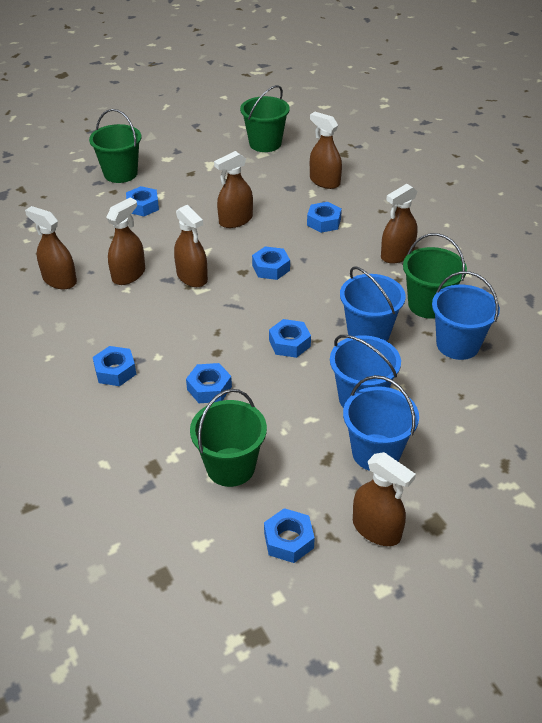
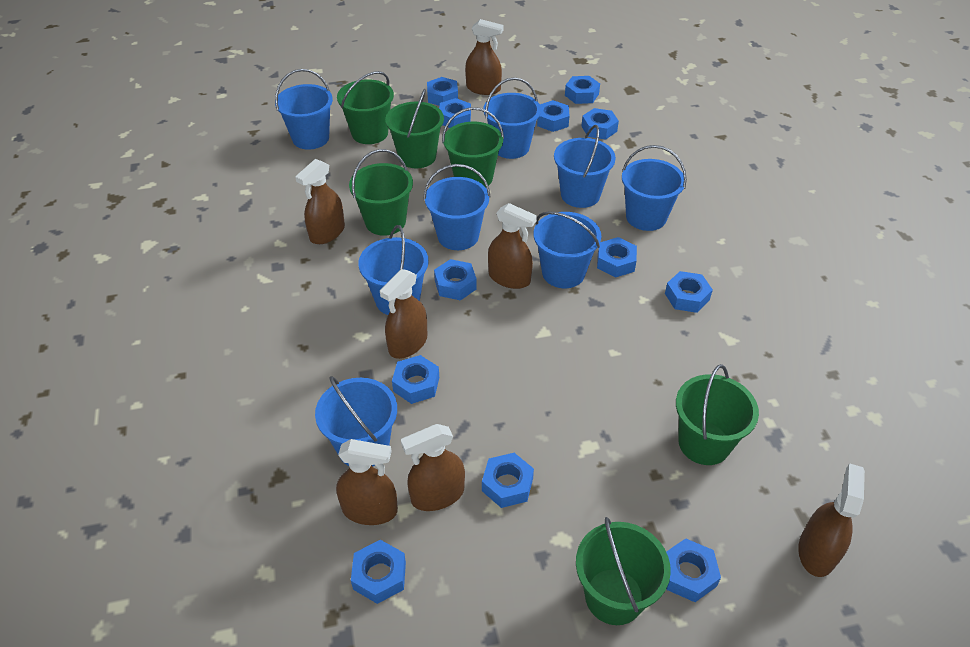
blue bucket: [330,335,401,408] [340,266,406,341] [343,375,419,471] [432,271,500,360] = 4 -> [275,69,333,150] [315,376,397,466] [358,225,428,315] [424,164,491,250] [483,77,541,159] [534,211,601,288] [554,125,616,208] [622,145,687,231] = 8
blue nut: [93,346,137,386] [126,186,159,216] [186,363,232,403] [252,246,290,280] [264,508,315,563] [269,319,311,358] [307,202,342,233] = 7 -> [351,540,406,604] [392,355,439,404] [427,77,458,106] [434,259,477,301] [439,98,471,128] [482,453,534,508] [537,100,569,132] [565,76,600,104] [581,108,619,139] [597,237,637,278] [665,271,713,313] [666,538,721,602] = 12
green bucket: [89,109,142,183] [190,389,267,487] [240,85,290,152] [403,233,467,319] = 4 -> [337,71,394,144] [349,149,413,236] [385,88,444,168] [442,107,504,187] [576,517,671,625] [676,364,759,465] = 6

